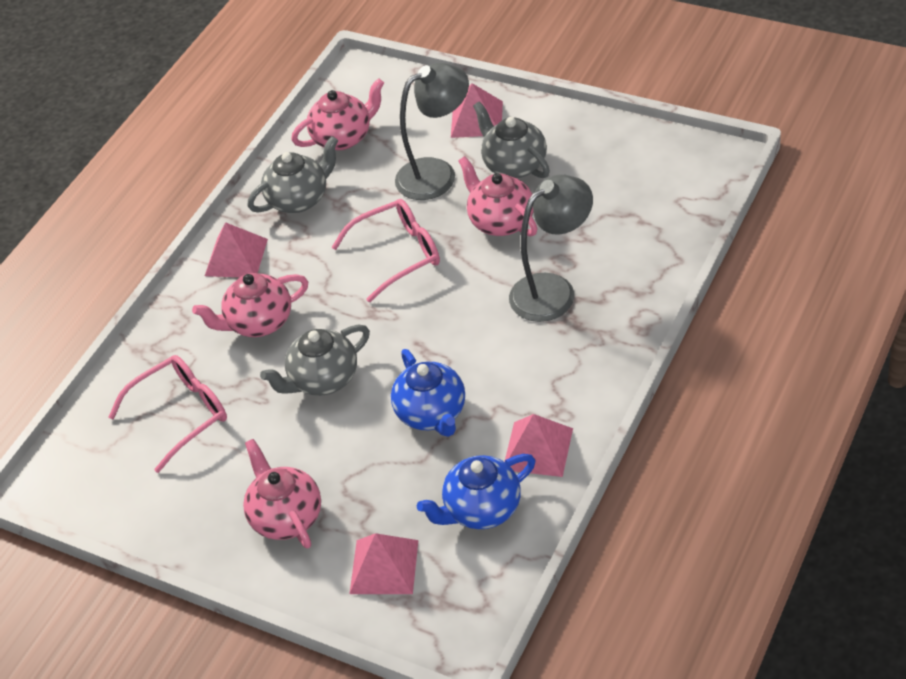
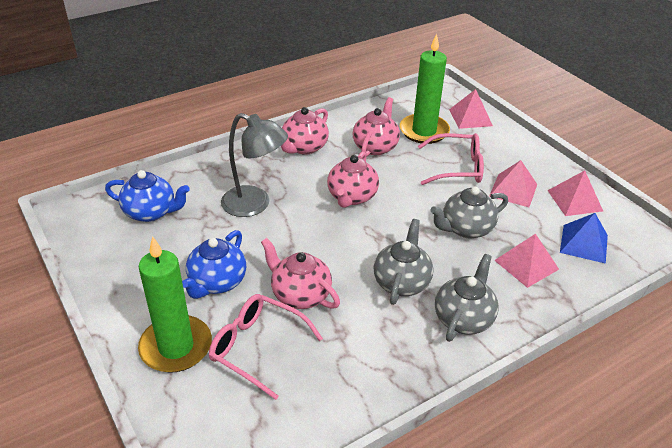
blue pyramid: none = 0 -> [560,213,608,264] = 1
green candle: none = 0 -> [138,236,212,373] [400,34,450,144] = 2
grey lamp: [395,63,469,200] [509,175,593,322] = 2 -> [221,113,288,217] = 1

